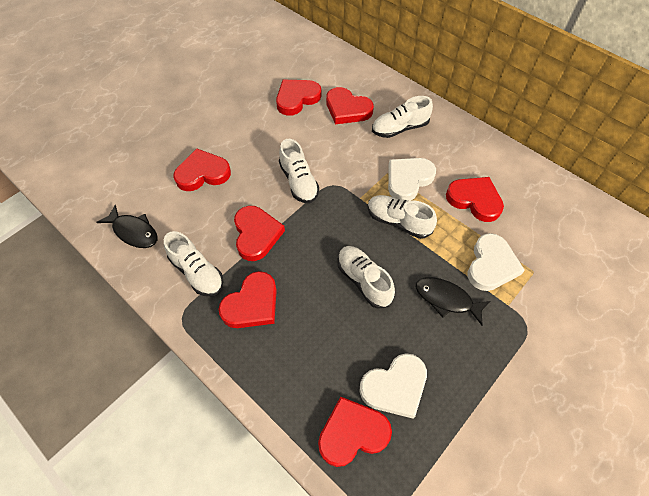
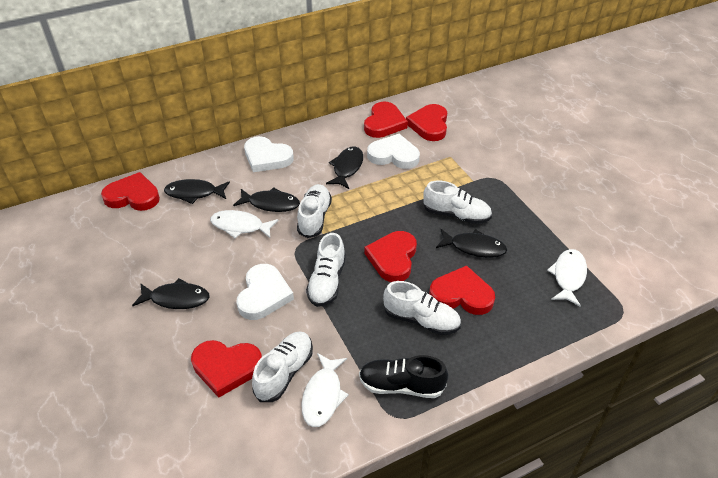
black fish: [96,205,157,248] [416,277,491,325] = 2 -> [132,278,210,309] [164,179,230,204] [233,187,300,212] [326,147,363,189] [436,229,507,258] = 5
black shoe: none = 0 -> [359,355,448,398] = 1
red heart: [173,149,231,191] [219,271,277,328] [234,206,285,261] [276,80,322,116] [318,396,392,467] [326,87,374,124] [446,177,504,222] = 7 -> [101,172,160,211] [191,340,262,398] [364,102,408,138] [364,231,417,282] [406,104,447,141] [429,265,495,315] = 6
white fish: none = 0 -> [210,210,278,238] [302,353,349,427] [547,249,587,307] = 3

